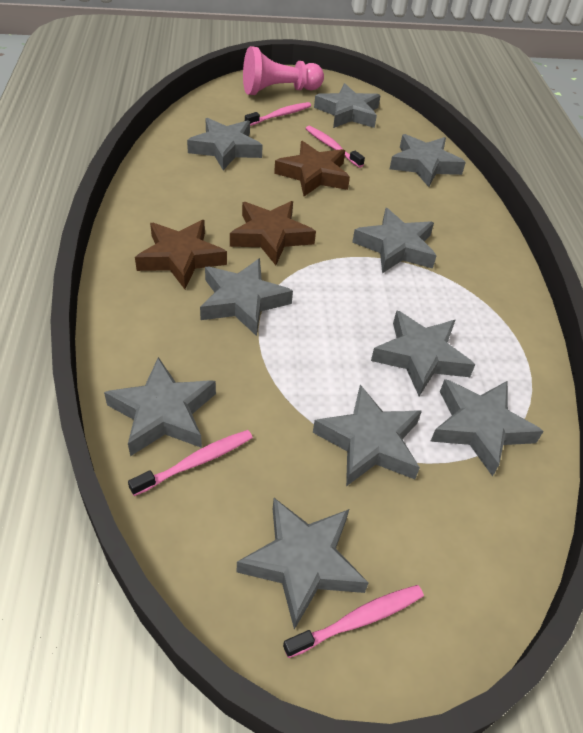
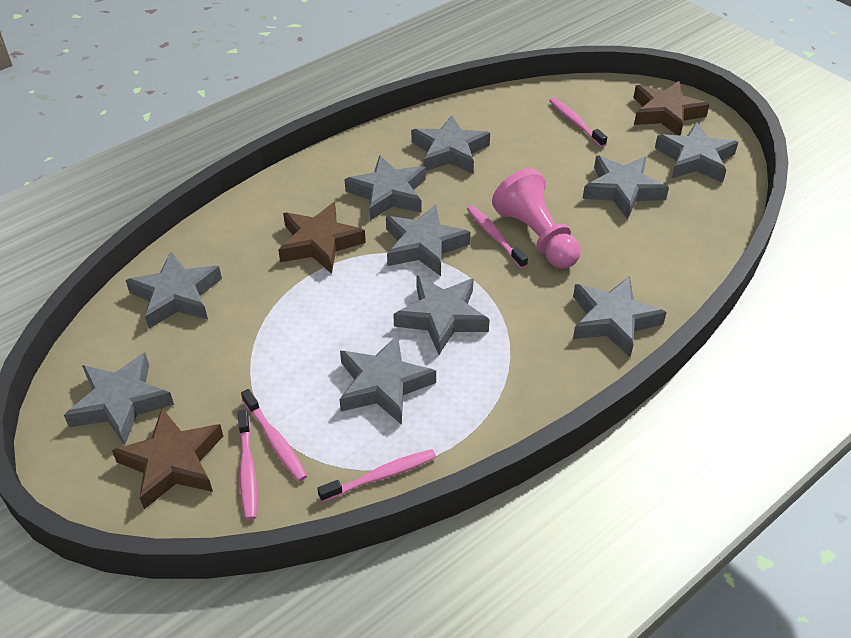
pink toothbrush: [128,430,253,496] [245,102,311,126] [283,585,424,658] [306,126,365,168] = 4 -> [238,409,257,520] [241,389,307,482] [317,449,436,502] [467,206,528,269] [549,98,607,147] = 5

